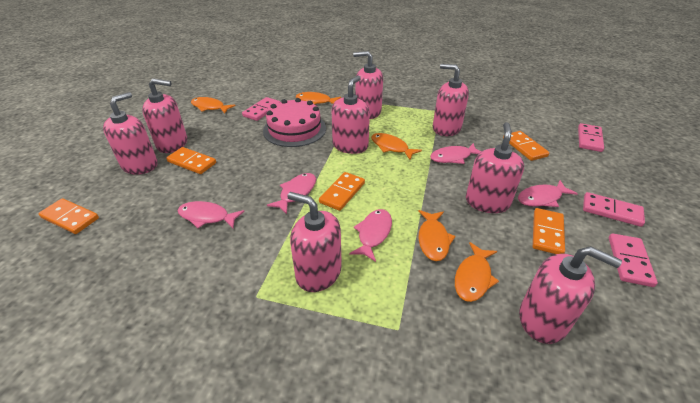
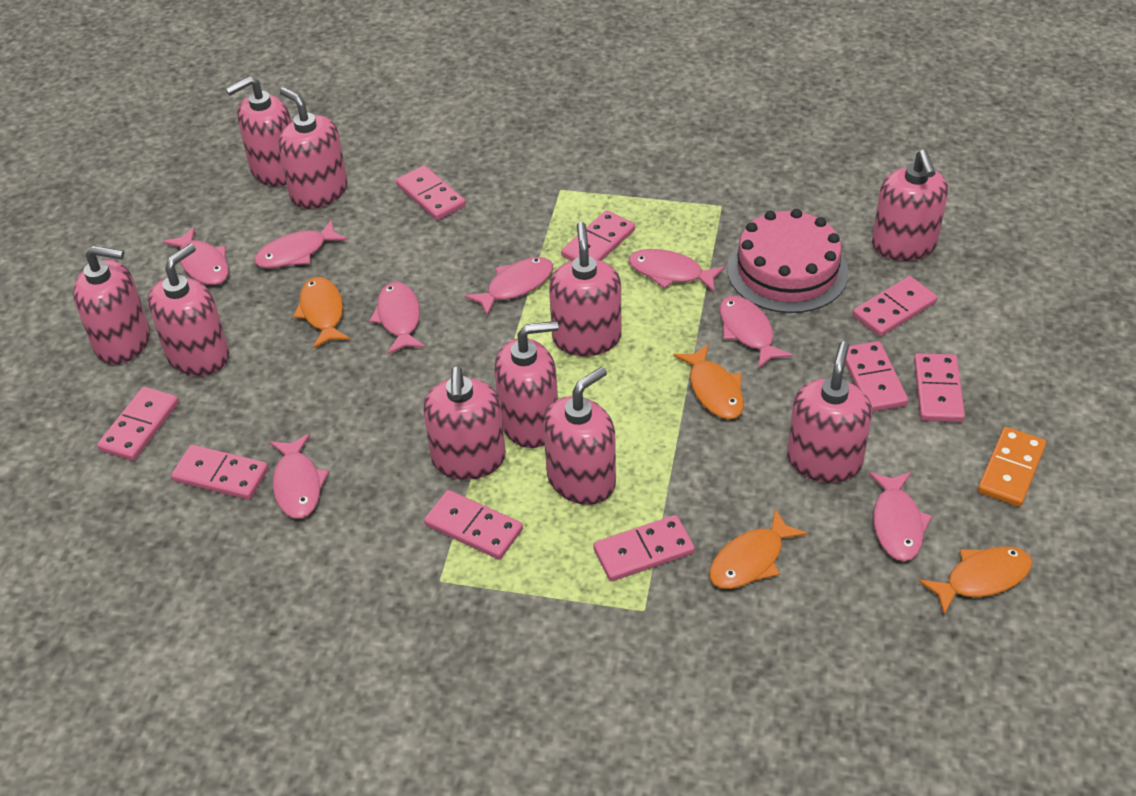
orange domino: [39,198,99,234] [166,147,216,174] [319,172,365,211] [503,131,550,161] [533,208,565,254] = 5 -> [978,427,1046,507] = 1
orange fish: [191,97,235,114] [296,92,341,104] [371,133,422,160] [418,210,455,261] [455,242,499,302] = 5 -> [293,277,351,349] [673,344,744,419] [709,509,808,589] [919,546,1033,615] = 4
pink domino: [242,97,280,121] [578,123,604,152] [583,192,645,227] [609,233,658,287] = 4 -> [97,387,179,461] [171,445,268,500] [396,165,466,220] [424,490,523,559] [561,210,635,261] [593,515,695,581] [845,341,908,412] [853,276,937,337] [914,353,965,422] = 9
pink fish: [178,201,245,228] [267,173,316,214] [349,209,392,262] [430,143,481,164] [518,180,578,207] = 5 -> [163,227,229,285] [254,219,347,268] [270,434,329,519] [369,282,425,354] [464,257,553,316] [629,249,725,292] [720,296,792,369] [869,472,932,561] = 8
pink soap dispenser: [103,92,158,175] [142,79,187,153] [287,192,342,292] [331,75,370,154] [353,51,383,119] [433,64,469,136] [466,122,524,213] [519,246,622,344] = 8 -> [73,246,150,365] [148,243,229,376] [226,76,291,187] [278,87,348,209] [423,367,506,480] [494,321,559,448] [543,367,616,505] [549,222,622,356] [787,341,872,483] [872,149,948,261] = 10

